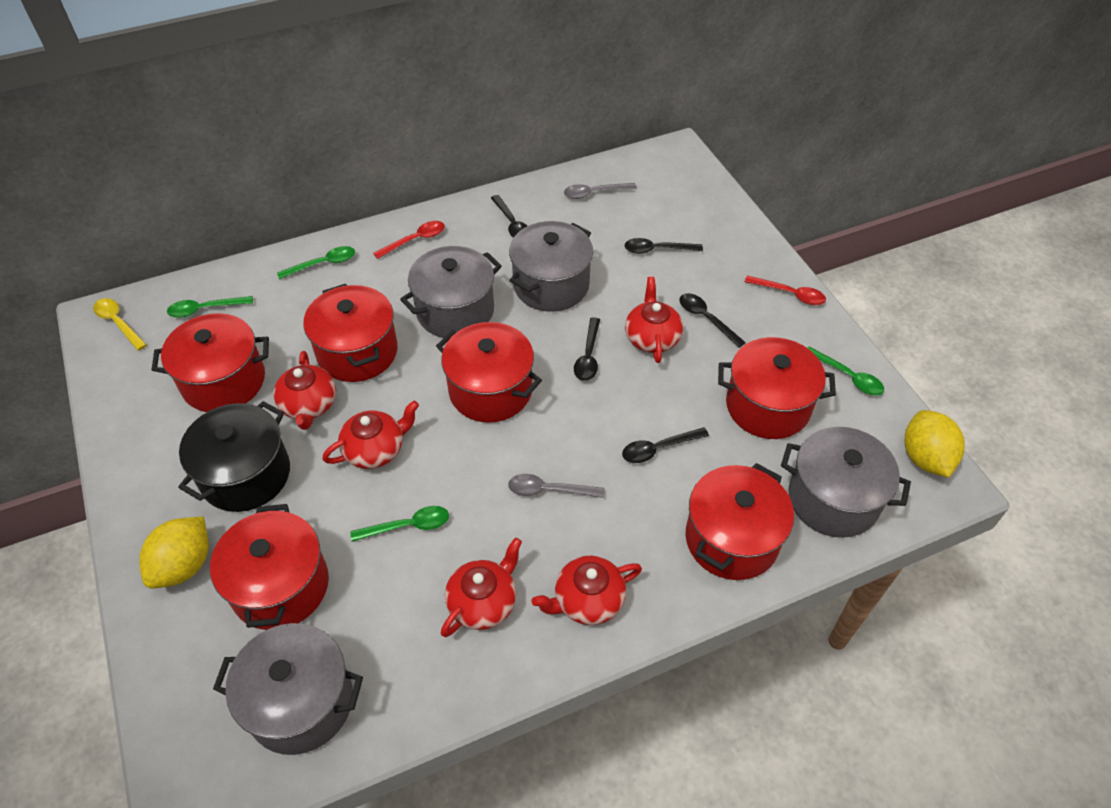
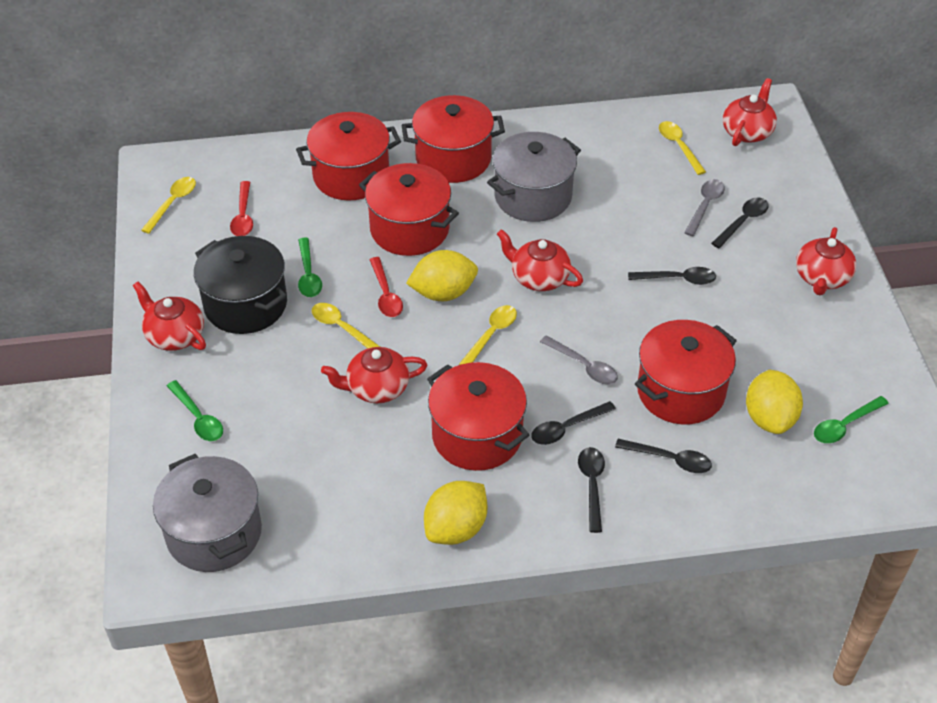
green spoon: [167,296,253,318] [277,246,355,279] [350,506,449,542] [808,346,884,396] = 4 -> [167,380,223,441] [298,238,322,297] [814,396,889,443] = 3
grey pot: [213,623,363,755] [400,246,502,338] [509,221,593,312] [781,427,911,538] = 4 -> [153,454,262,572] [487,132,581,222] = 2
red pot: [152,313,269,412] [210,504,329,630] [303,284,398,382] [436,322,542,423] [686,463,794,580] [718,337,836,439] = 6 -> [296,112,401,200] [359,163,459,256] [402,95,505,183] [427,362,529,471] [635,320,737,424] = 5
yellow lemon: [139,517,209,588] [905,410,965,477] = 2 -> [406,250,478,301] [424,481,487,545] [746,370,803,434] = 3
yellow spoon: [93,298,147,351] = 1 -> [141,177,196,234] [312,303,380,349] [459,305,517,365] [659,121,706,175] = 4

